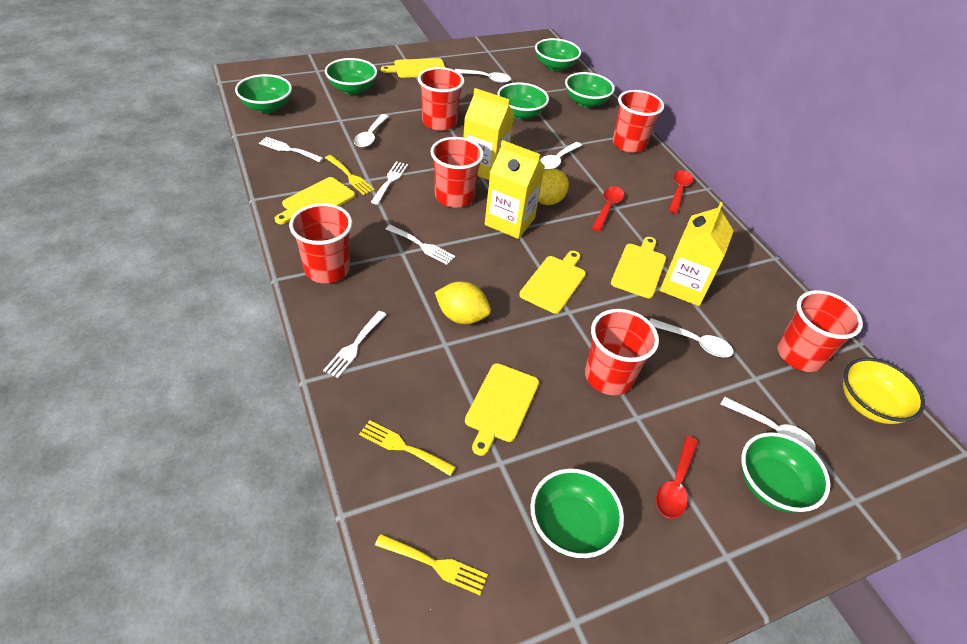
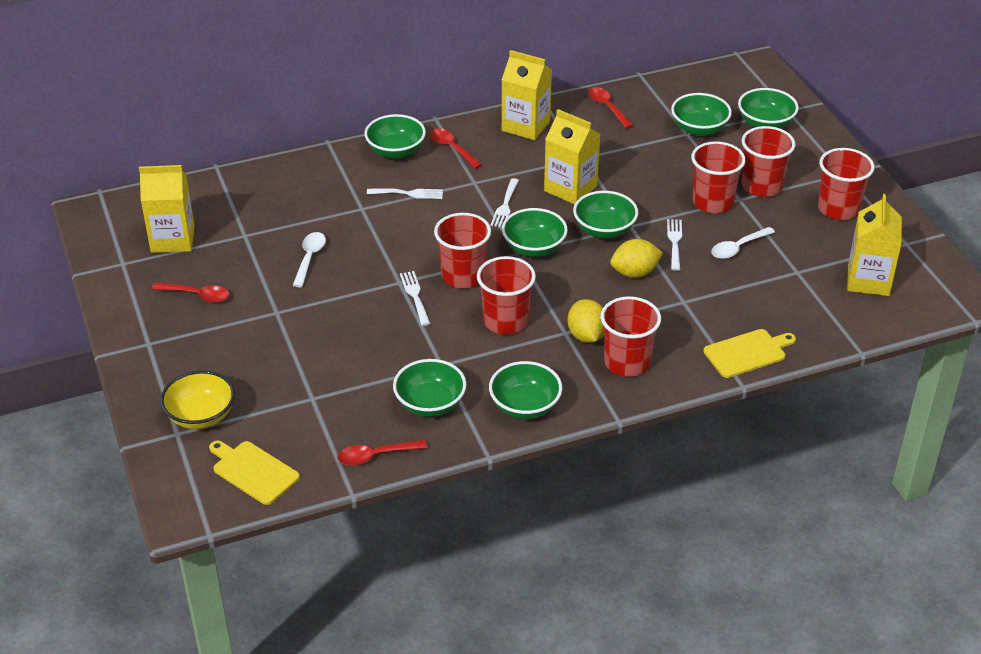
red spoon: [592,186,624,232] [656,436,698,518] [669,170,693,213] = 3 -> [152,282,230,303] [338,440,428,466] [430,128,482,169] [588,87,633,129] = 4
white spoon: [354,114,389,148] [455,69,511,83] [540,142,582,170] [649,318,733,357] [721,397,816,451] = 5 -> [292,232,326,287] [711,227,775,259] = 2
yellow carton: [463,88,514,180] [485,140,545,239] [660,202,734,306] = 3 -> [139,165,194,253] [502,50,552,140] [544,109,600,204] [847,194,902,296] = 4
yellow cutting board: [275,177,355,224] [381,58,446,78] [465,363,539,456] [519,251,586,314] [611,237,666,298] = 5 -> [209,441,300,505] [703,329,796,378] = 2
yellow fork: [325,155,375,195] [359,420,456,476] [375,534,488,595] = 3 -> none = 0

